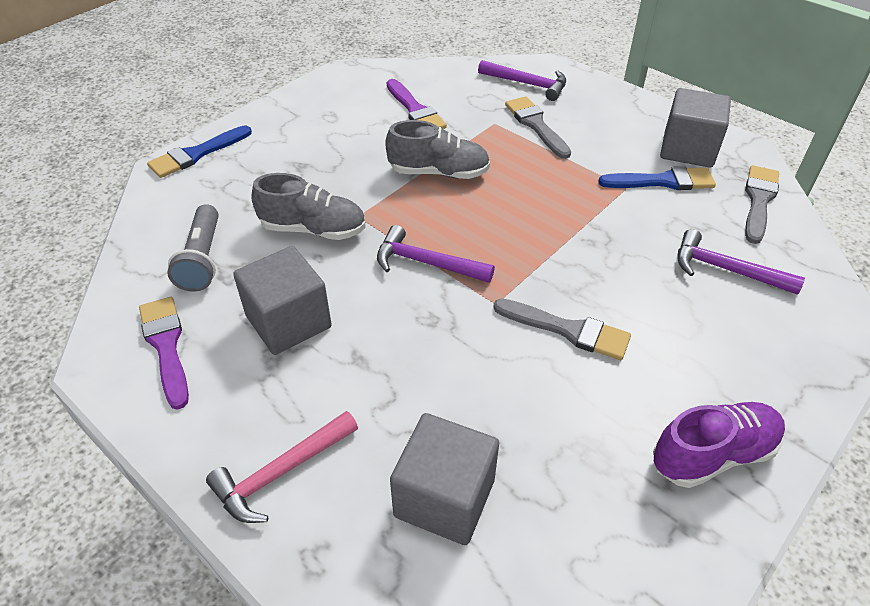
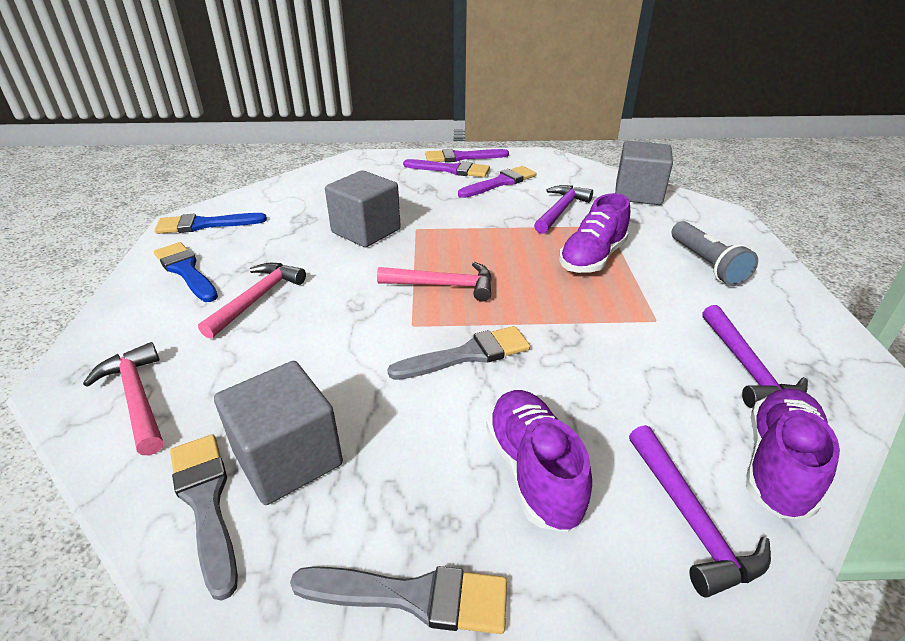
grey shoe: [251,173,366,240] [385,120,490,179] = 2 -> none = 0
pink hammer: [206,411,358,523] = 1 -> [83,342,163,455] [198,263,306,339] [377,262,492,302] = 3
purple brush: [139,297,189,410] [387,79,447,129] = 2 -> [403,159,490,177] [425,149,509,162] [458,166,537,198] = 3
purple shoe: [653,402,785,488] = 1 -> [486,390,592,532] [559,193,630,273] [746,388,840,519] = 3

